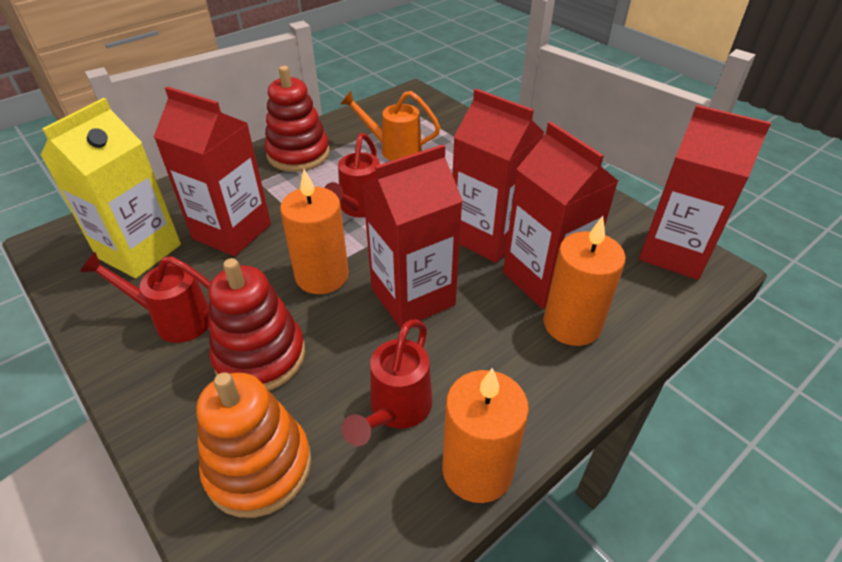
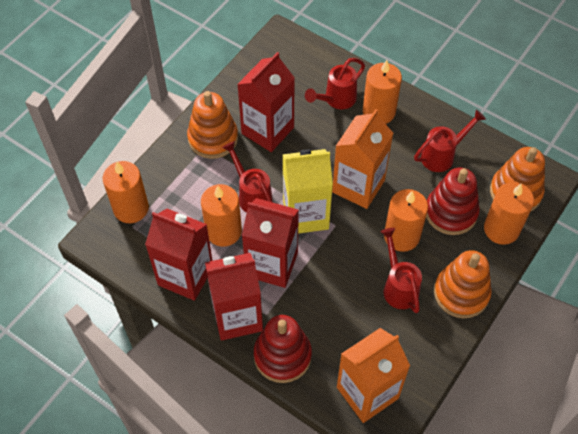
orange candle: [280,169,349,294] [442,368,529,503] [543,216,626,346] = 3 -> [103,161,149,223] [201,184,242,247] [363,60,402,124] [384,189,428,252] [484,182,534,245] = 5
orange carton: none = 0 -> [332,109,393,209] [337,328,410,423] = 2
orange stacking toy: [196,372,312,518] = 1 -> [187,91,238,159] [434,250,492,318] [490,147,545,211] = 3
orange watering can: [340,91,441,161] = 1 -> none = 0
red carton: [154,86,271,256] [362,144,463,328] [453,89,544,263] [503,122,618,309] [639,105,771,280] = 5 -> [145,209,213,301] [205,253,263,341] [237,52,295,152] [242,198,299,288] = 4
red watering can: [80,252,211,343] [324,133,380,218] [341,320,432,446] = 3 -> [222,141,273,213] [305,58,365,109] [380,228,422,313] [414,110,486,172] = 4

